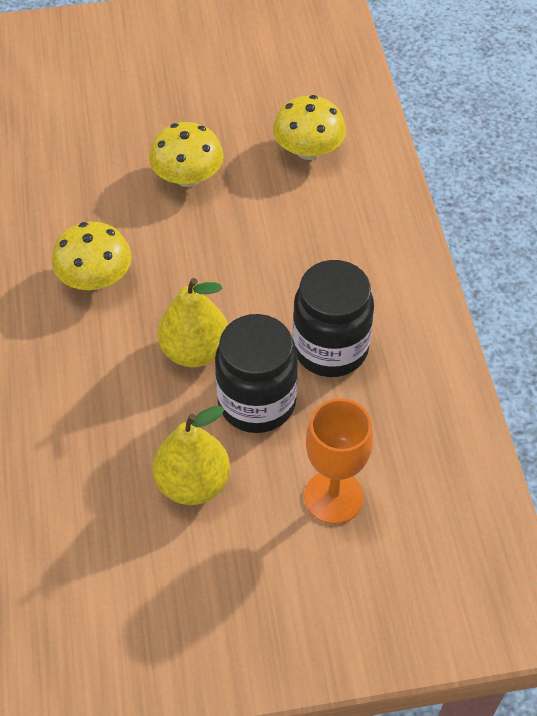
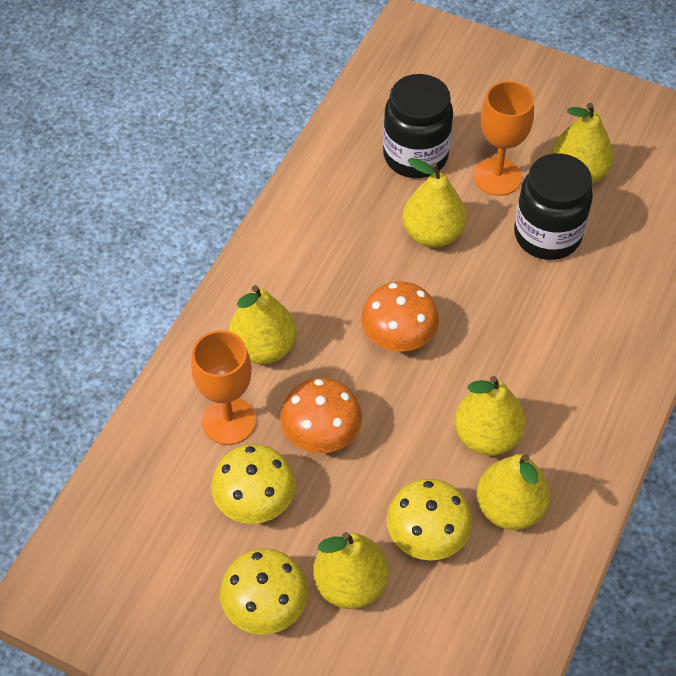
orange goblet: [304,398,373,524] = 1 -> [191,330,256,445] [474,81,534,196] = 2
orange mushroom: none = 0 -> [280,378,362,453] [361,281,439,351] = 2
yellow pear: [153,406,230,505] [157,278,228,368] = 2 -> [229,285,297,364] [313,532,389,609] [402,158,467,247] [455,376,526,456] [476,454,550,530] [551,103,614,184] = 6

